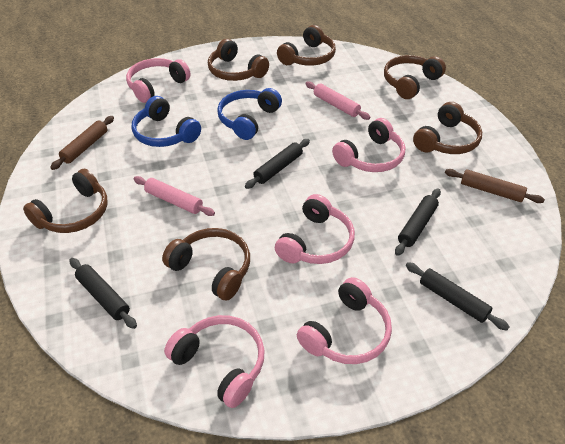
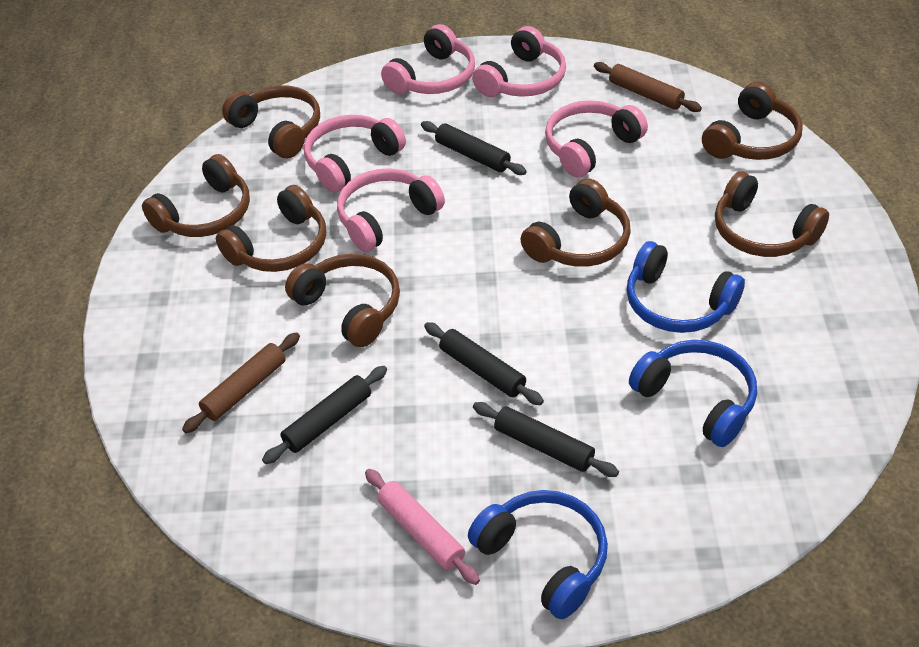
blue headphones: [132,96,201,147] [217,88,282,140] = 2 -> [468,490,608,619] [627,241,745,333] [629,340,757,447] = 3
brown headphones: [23,169,108,233] [162,228,250,301] [208,39,269,81] [277,25,336,66] [384,55,446,99] [413,102,482,154] = 6 -> [142,154,250,237] [216,185,326,272] [222,85,320,158] [285,254,400,347] [520,178,631,267] [702,82,803,160] [715,171,829,257] = 7
pink rolling pin: [133,176,215,216] [305,81,370,120] = 2 -> [365,469,480,585] = 1

